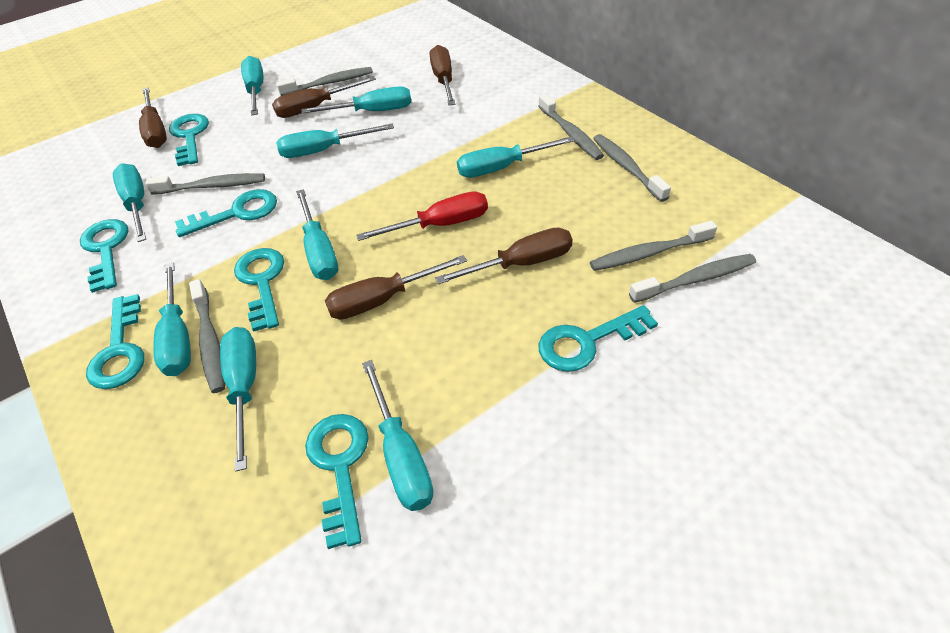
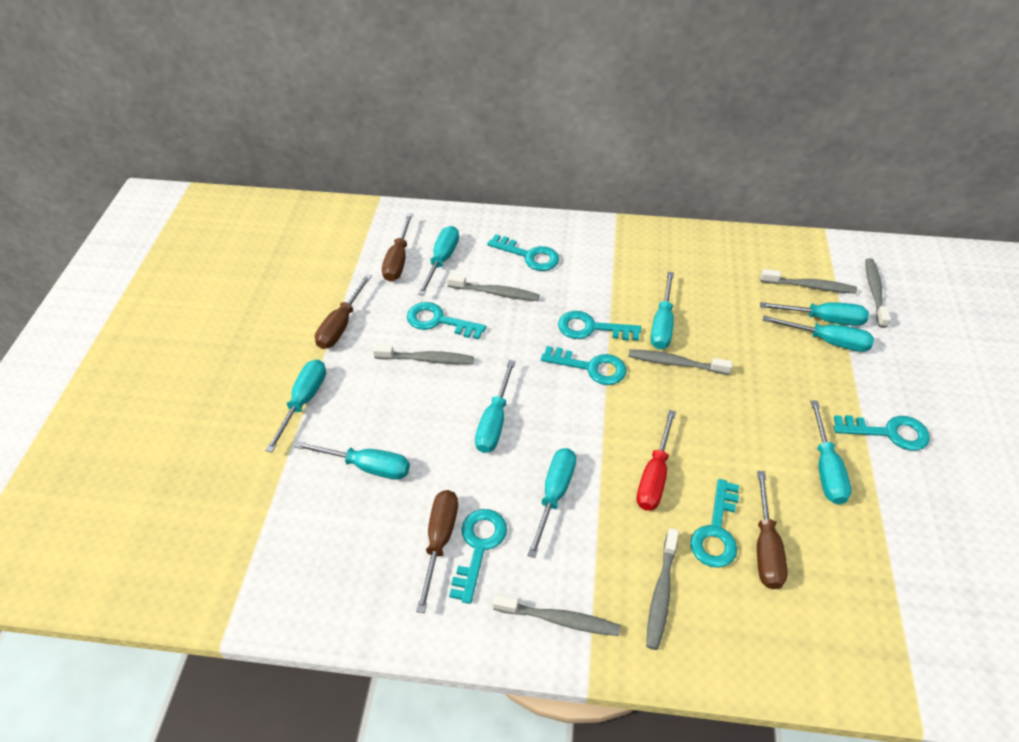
brown screwdriver: [139,87,167,148] [272,76,376,118] [325,255,467,319] [430,45,455,106] [435,228,573,284] = 5 -> [315,274,372,349] [382,213,413,281] [416,490,458,613] [757,471,788,589] = 4

